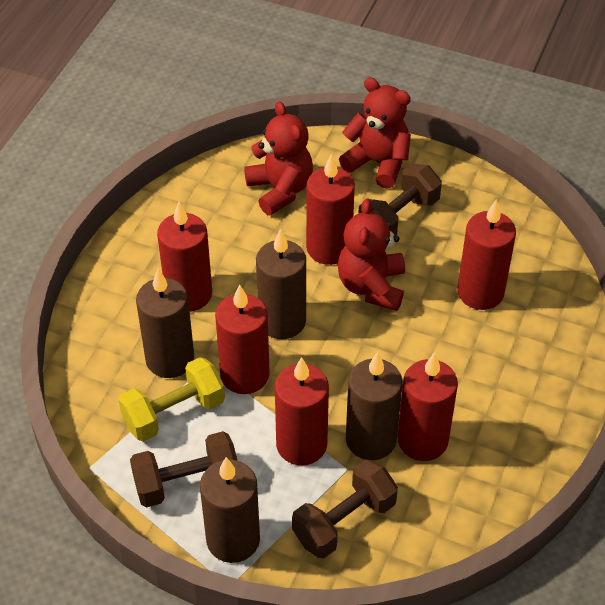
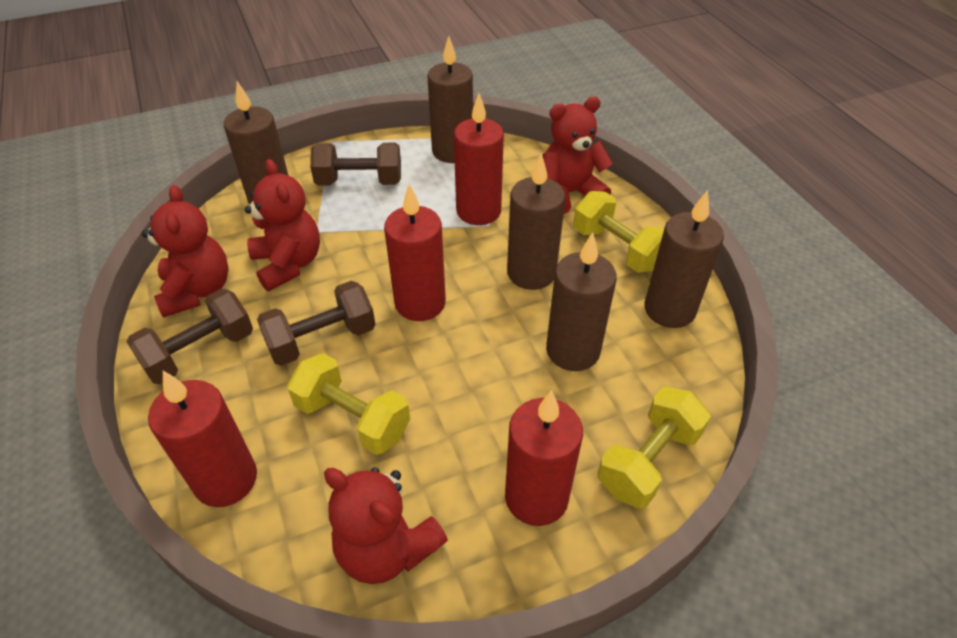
brown candle: [136,269,194,378] [200,457,260,563] [256,229,306,339] [346,352,403,460] = 4 -> [224,81,289,205] [427,36,473,163] [507,153,566,290] [546,233,617,371] [644,190,724,328] = 5
red candle: [157,202,212,312] [215,285,270,394] [275,357,329,466] [306,154,355,265] [397,352,458,461] [457,199,516,310] = 6 -> [148,371,257,507] [384,184,446,321] [454,93,504,225] [505,390,583,526] = 4
red teddy bear: [244,101,313,216] [338,198,405,311] [339,78,411,189] = 3 -> [142,185,229,318] [245,159,320,291] [324,467,448,584] [543,97,613,214] = 4
yellow dumbbell: [118,357,225,441] = 1 -> [287,353,410,455] [573,191,664,273] [597,387,711,509] = 3

